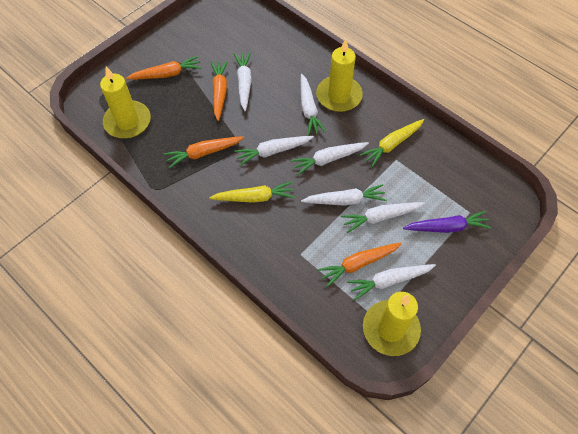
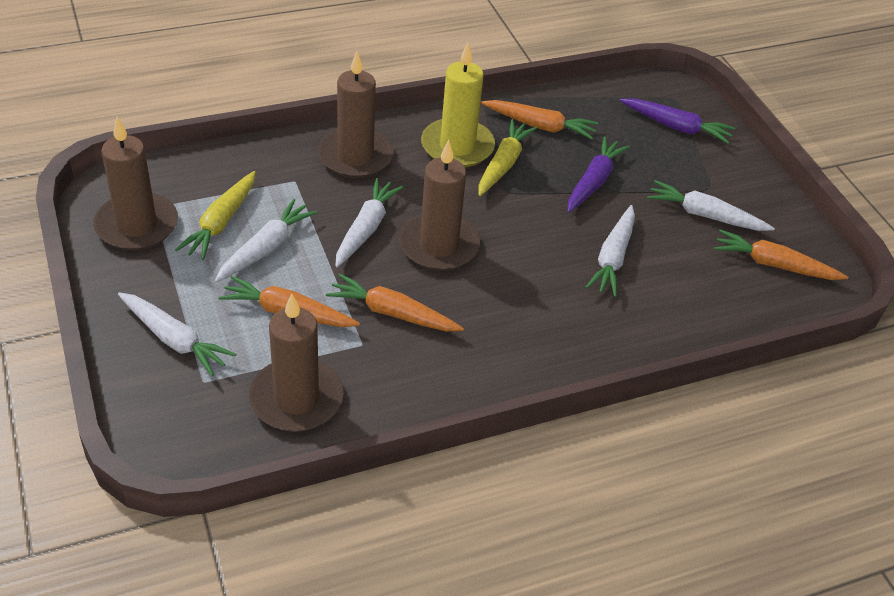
brown candle: none = 0 -> [93,117,178,251] [249,293,343,432] [318,51,393,178] [399,140,480,271] = 4
purple carrot: [403,211,491,233] = 1 -> [567,137,630,213] [620,98,736,144] = 2
white carrot: [234,52,252,111] [234,136,314,166] [290,142,369,175] [301,74,326,135] [301,184,387,206] [341,202,425,233] [347,264,436,300] = 7 -> [118,292,236,376] [215,199,317,282] [335,178,403,267] [585,205,635,297] [647,180,775,231] = 5
yellow candle: [100,67,151,139] [316,39,363,112] [363,292,421,356] = 3 -> [421,43,495,167] = 1

